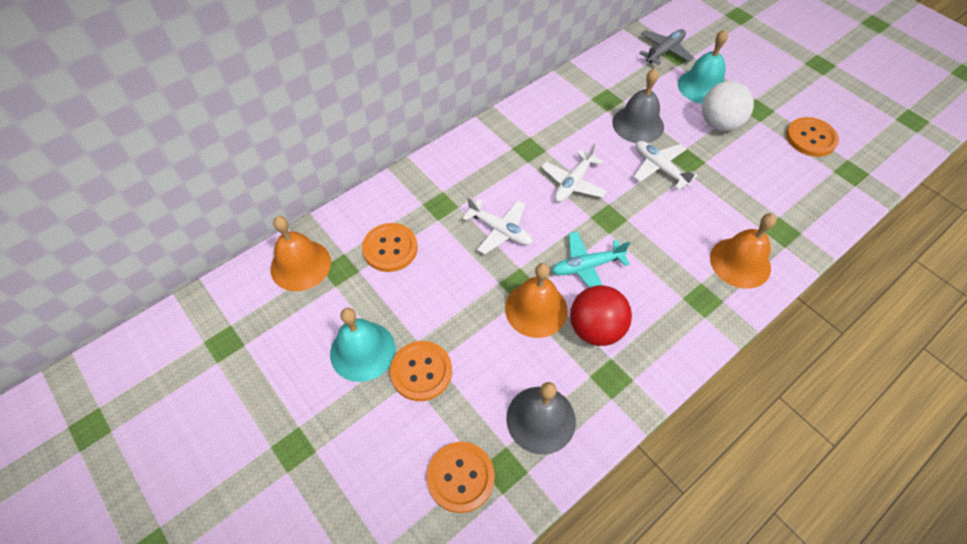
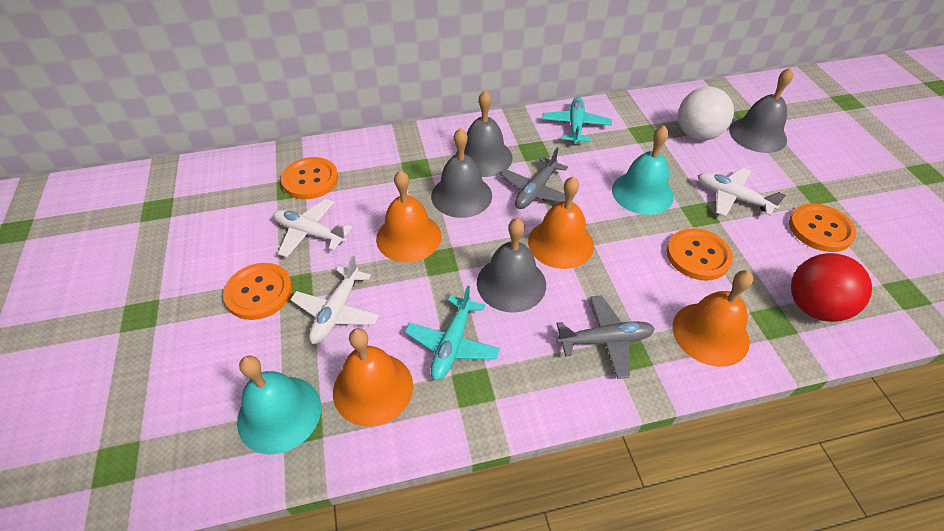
grey bell: [506,382,576,455] [612,69,664,143] = 2 -> [431,128,492,218] [456,90,513,177] [477,218,546,313] [729,68,793,153] = 4
grey plane: [639,29,694,65] = 1 -> [500,148,568,209] [556,295,655,379] = 2
orange bell: [270,216,331,291] [505,263,568,338] [710,213,776,289] = 3 -> [333,328,413,427] [376,170,441,262] [528,176,594,269] [673,270,753,367] = 4
turquoise plane: [552,231,630,287] = 1 -> [405,285,500,380] [542,97,612,144] = 2

